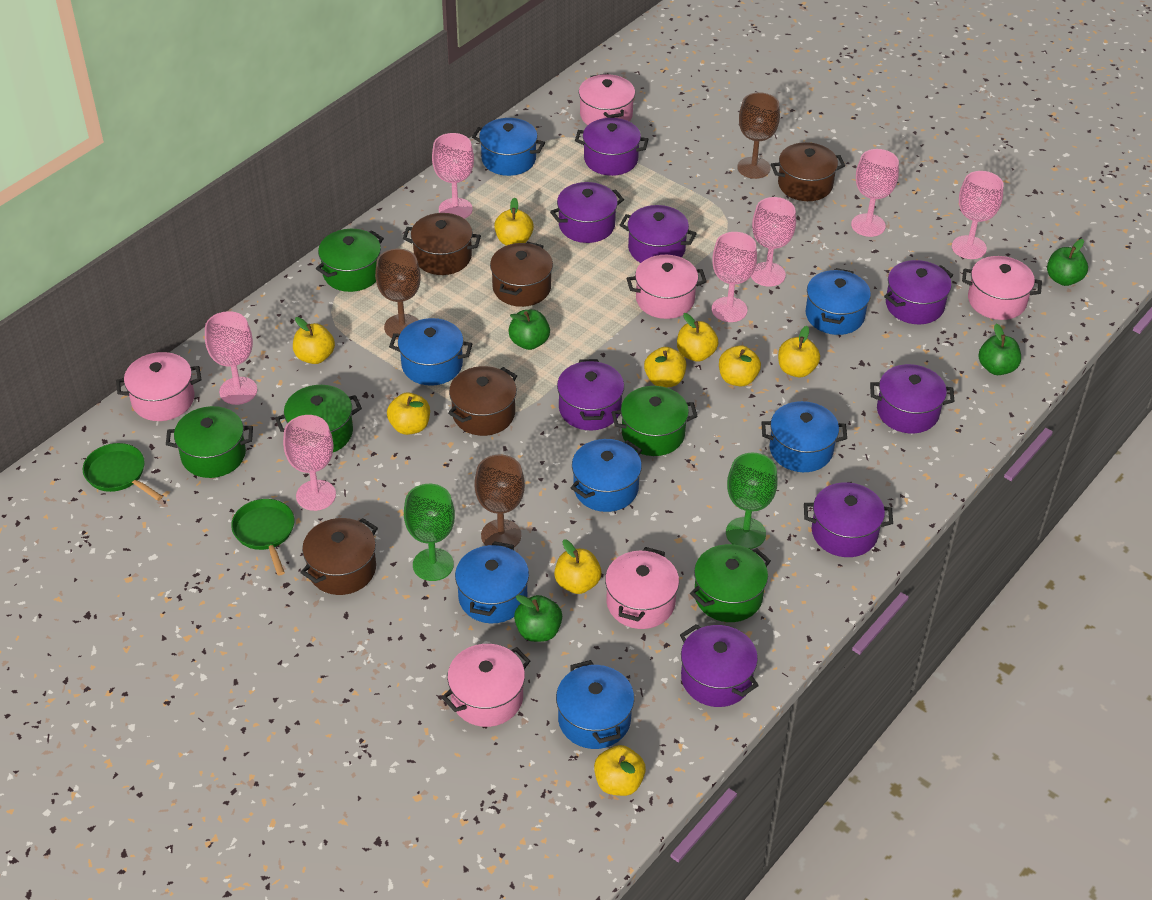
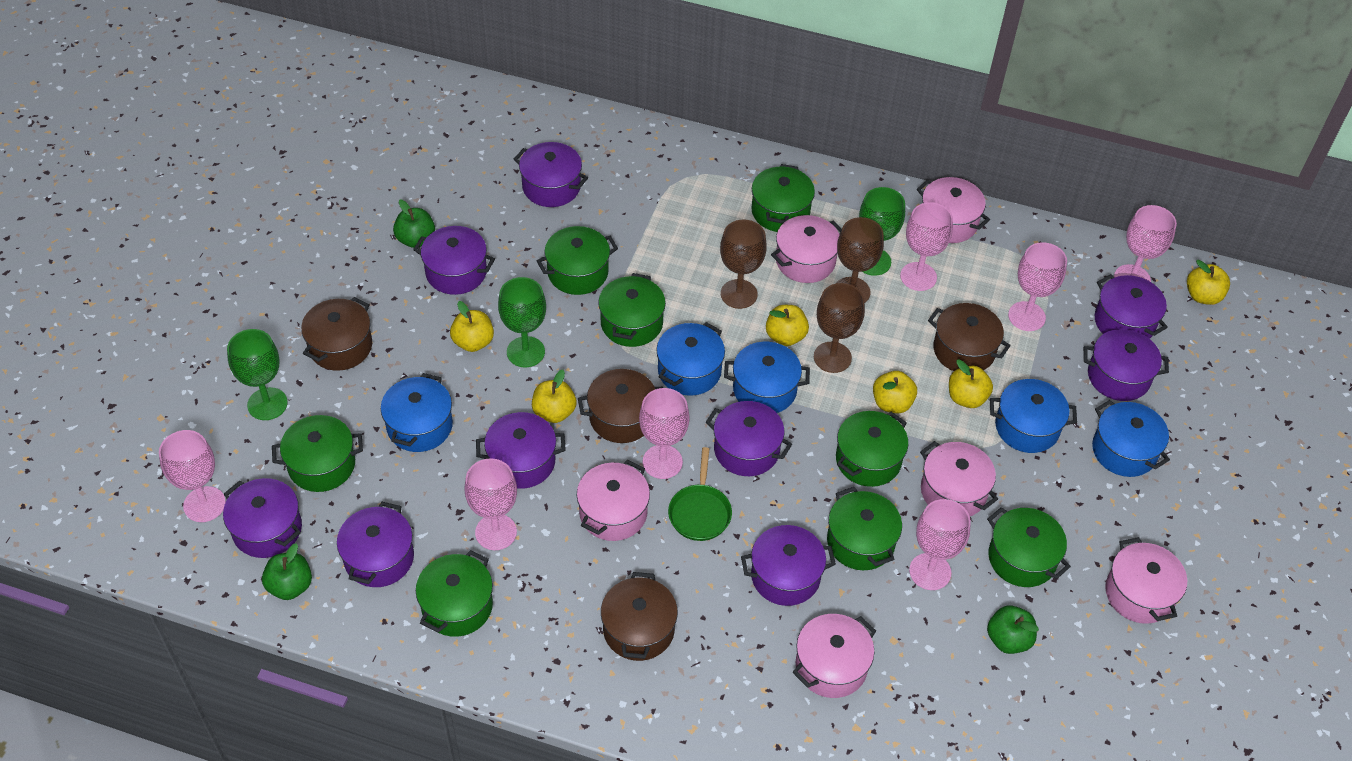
blue pot: [389,318,472,386] [455,541,529,623] [472,118,545,176] [556,660,634,749] [571,439,642,512] [761,401,847,472] [805,268,871,335] = 7 -> [381,373,453,452] [656,322,725,396] [724,342,810,413] [990,379,1077,453] [1092,400,1170,477] = 5
brown pot: [300,518,378,595] [403,213,481,275] [448,366,517,436] [490,242,553,307] [771,142,845,201] = 5 -> [301,297,372,371] [578,369,663,443] [601,572,678,661] [928,303,1011,371] = 4
green apple: [508,310,550,350] [514,595,562,642] [979,323,1021,375] [1047,239,1088,286] = 4 -> [262,543,312,600] [393,200,435,248] [987,606,1039,654] = 3
green goblet: [404,484,455,581] [726,453,778,549] = 2 -> [227,329,288,420] [498,277,546,367] [859,187,905,276] = 3
green pan: [83,443,163,501] [231,499,294,576] = 2 -> [668,447,732,541] = 1
green pot: [166,406,253,478] [275,385,362,452] [316,229,384,292] [612,386,698,456] [690,544,771,622] = 5 -> [272,415,363,492] [416,550,493,637] [536,226,618,295] [598,273,666,347] [751,164,815,232] [827,487,902,570] [836,411,908,487] [987,507,1071,587] = 8
purple pot: [550,182,624,243] [557,359,624,430] [575,118,648,176] [620,205,697,263] [680,624,759,707] [804,482,893,557] [870,364,954,433] [884,260,953,324] = 8 -> [223,478,302,558] [337,502,414,587] [413,226,495,295] [476,412,566,489] [514,142,588,207] [705,401,792,476] [741,525,836,606] [1084,329,1169,401] [1094,274,1168,339] = 9
yellow apple: [293,317,335,364] [387,392,430,435] [494,198,534,246] [554,539,601,594] [594,745,646,796] [644,347,686,387] [677,313,718,362] [719,345,761,387] [778,326,820,377] = 9 -> [450,301,494,352] [532,370,576,423] [766,305,809,346] [873,371,917,413] [949,360,993,408] [1187,260,1230,305] = 6

